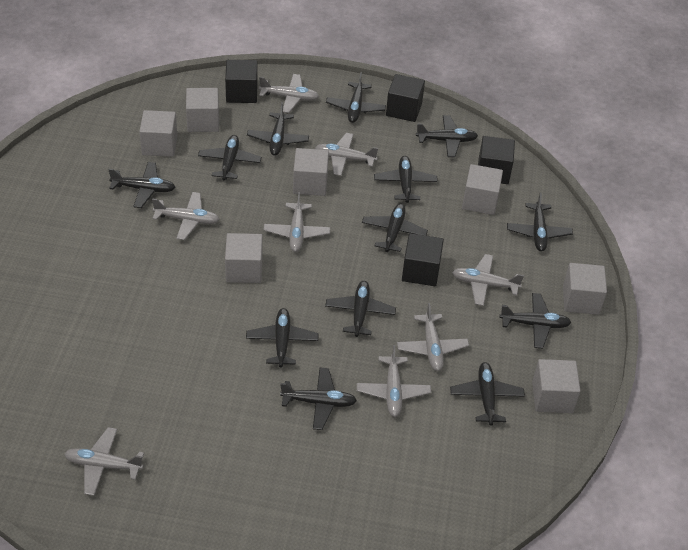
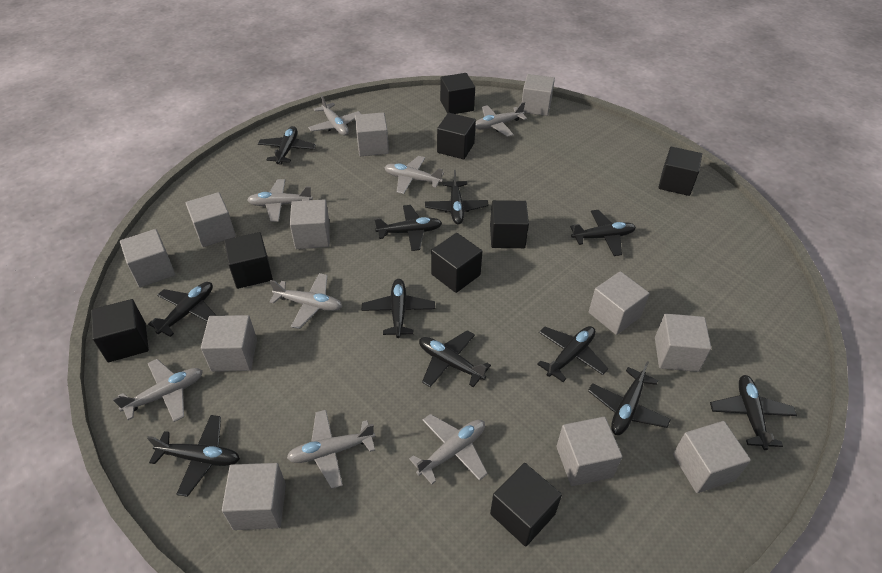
black cube: [225,60,258,103] [386,74,425,122] [402,233,444,286] [478,136,515,184] = 4 -> [91,299,149,362] [224,232,273,289] [431,233,482,293] [437,113,476,159] [440,73,475,114] [490,200,529,248] [490,463,562,547] [658,147,702,196] = 8
black plane: [108,162,175,208] [198,135,262,180] [246,308,318,368] [247,102,309,156] [280,368,357,430] [325,281,396,337] [326,72,386,123] [362,203,428,252] [374,156,438,203] [416,115,478,157] [450,362,525,425] [499,293,572,349] [507,193,573,252] = 13 -> [147,415,240,497] [148,282,217,337] [258,126,316,165] [362,279,435,338] [375,205,442,251] [419,330,491,387] [425,170,489,224] [537,326,608,382] [570,210,636,256] [588,361,671,435] [710,375,797,450] = 11
grey cube: [139,110,177,157] [186,88,219,132] [225,233,263,283] [293,148,329,196] [462,164,503,215] [532,359,580,413] [563,263,607,315] = 7 -> [120,229,175,288] [186,192,236,247] [201,315,257,372] [222,463,286,530] [290,199,330,249] [355,112,389,156] [522,74,555,116] [556,417,623,486] [589,271,650,335] [655,314,711,372] [673,421,751,493] = 11

